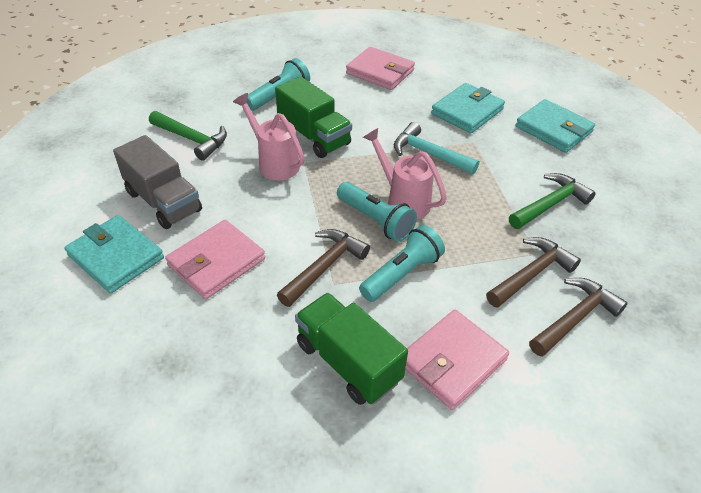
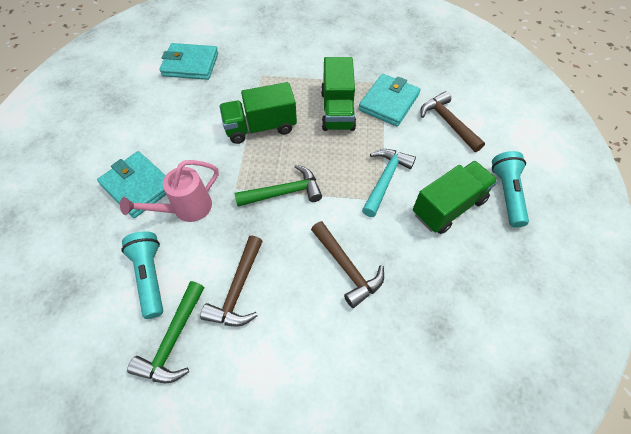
green truck: [275,76,352,158] [295,293,408,405] = 2 -> [219,82,297,144] [321,57,356,131] [413,161,498,234] = 3
grey truck: [113,135,202,229] = 1 -> none = 0
pink wallet: [165,220,265,299] [346,47,415,90] [405,310,509,410] = 3 -> none = 0
pink watering can: [233,93,305,180] [363,128,447,219] = 2 -> [120,160,219,222] = 1
turquoise flashlight: [247,58,310,111] [337,182,417,242] [359,225,445,302] = 3 -> [122,231,163,319] [492,151,529,227] = 2

